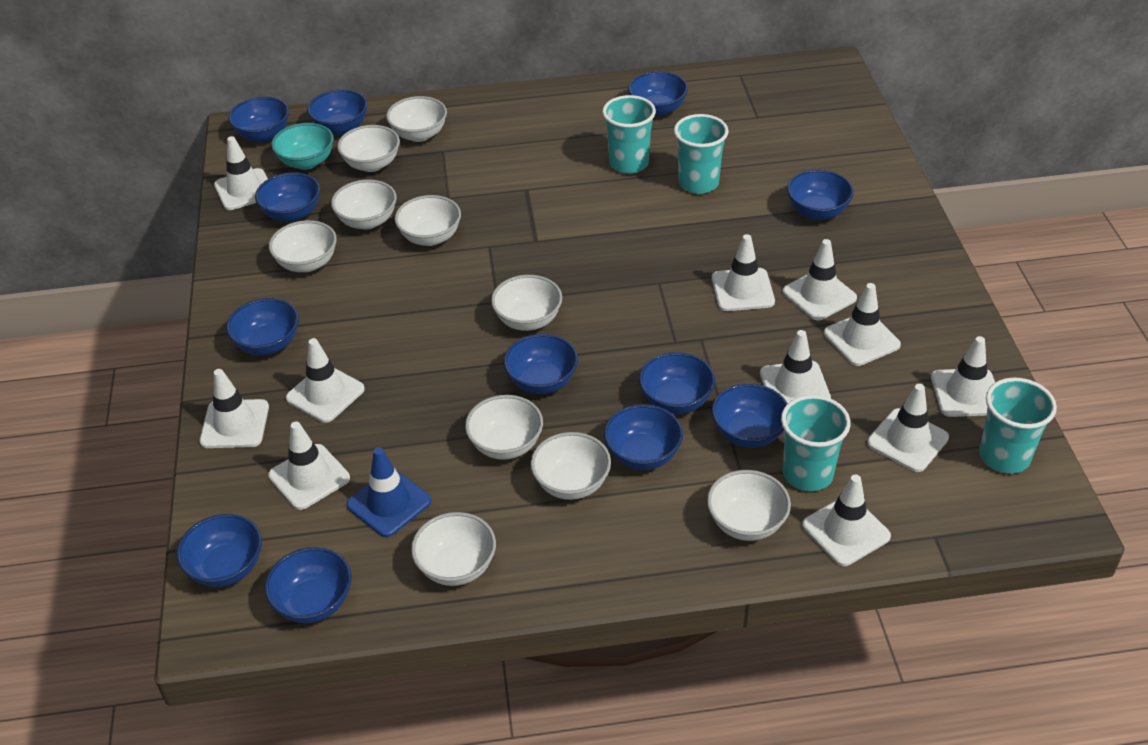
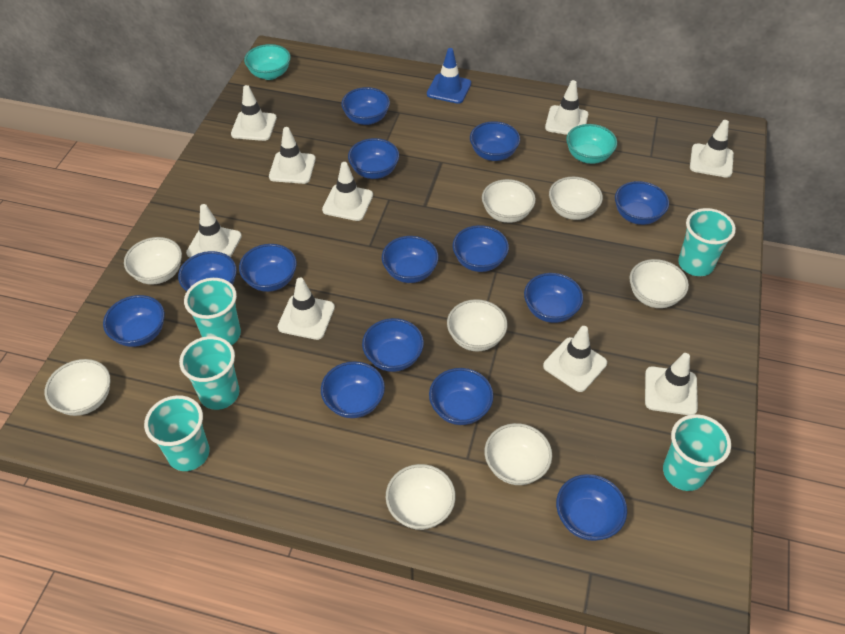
blue bowl: [177,514,262,587] [226,298,299,355] [228,97,289,142] [255,172,320,222] [265,547,352,623] [307,89,368,135] [503,334,578,394] [604,404,683,470] [628,71,688,116] [639,352,715,414] [712,383,788,448] [787,170,854,220] = 12 -> [103,295,165,347] [178,251,237,291] [239,244,297,292] [321,361,385,418] [341,87,390,125] [348,138,399,179] [362,318,424,372] [382,236,439,283] [429,368,494,425] [453,225,509,272] [470,121,520,161] [524,273,583,323] [556,474,627,541] [615,181,669,225] = 14
turquoise bowl: [271,123,334,170] = 1 -> [244,44,291,80] [566,124,617,164] = 2
turquoise cup: [602,95,656,174] [674,114,729,194] [781,395,851,491] [979,378,1057,474] = 4 -> [144,395,210,471] [179,336,239,410] [184,278,241,345] [663,414,731,491] [678,208,736,276] = 5
white bowl: [269,220,337,272] [331,180,397,229] [337,125,400,172] [386,96,447,142] [395,195,461,246] [411,512,496,586] [465,395,543,460] [491,275,562,331] [530,432,611,500] [707,470,791,541] = 10 -> [45,359,111,416] [124,237,182,285] [386,464,456,530] [447,299,507,351] [482,179,536,223] [485,423,552,485] [549,177,603,220] [629,259,689,308] = 8
white traffic cone: [200,369,269,448] [214,136,268,210] [268,421,350,510] [286,338,365,423] [712,234,775,311] [760,330,831,403] [782,239,857,320] [802,475,891,566] [824,283,901,366] [867,384,949,472] [931,336,995,417] = 11 -> [186,204,242,258] [231,85,277,141] [269,127,316,184] [278,278,335,340] [322,162,373,221] [543,326,607,392] [545,80,588,135] [645,353,698,415] [690,120,734,178] = 9

